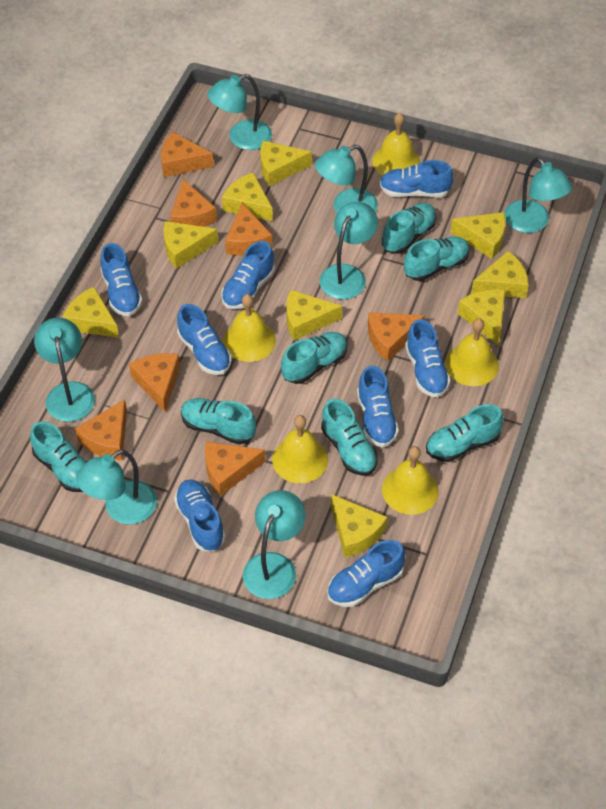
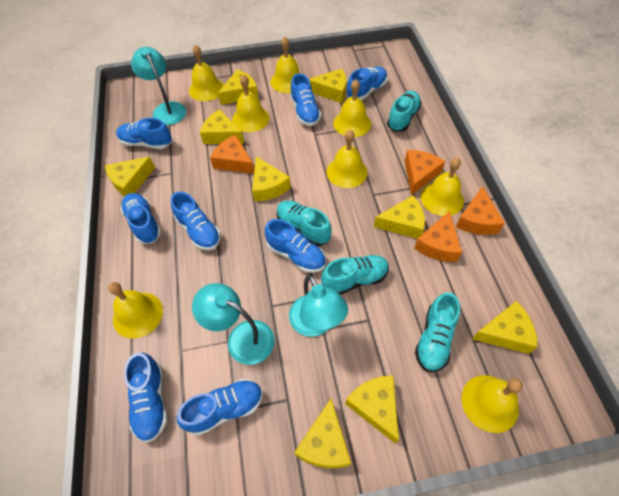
orange cheese: [75,399,127,460] [129,353,180,412] [161,132,214,177] [170,179,217,227] [205,442,265,496] [225,203,273,255] [368,312,425,361] = 7 -> [210,135,254,174] [405,150,445,195] [414,211,462,262] [456,186,505,235] = 4
turquoise lamp: [34,318,95,422] [76,449,157,525] [207,74,272,150] [243,490,306,599] [315,145,378,213] [320,202,378,300] [504,157,572,233] = 7 -> [131,47,186,125] [192,283,275,365] [289,275,348,337] = 3
turquoise shoe: [30,421,87,492] [181,398,256,444] [281,332,347,384] [321,398,378,476] [382,203,437,254] [404,237,470,281] [426,404,504,462] = 7 -> [276,200,332,246] [321,255,389,295] [387,91,422,132] [415,292,460,372] = 4
yellow bell: [223,294,276,362] [272,415,328,483] [372,113,420,176] [382,446,439,515] [446,318,499,386] = 5 -> [108,282,163,339] [189,45,224,101] [232,75,269,132] [270,37,300,93] [326,130,368,188] [333,79,371,137] [421,158,464,216] [461,375,523,433] = 8

